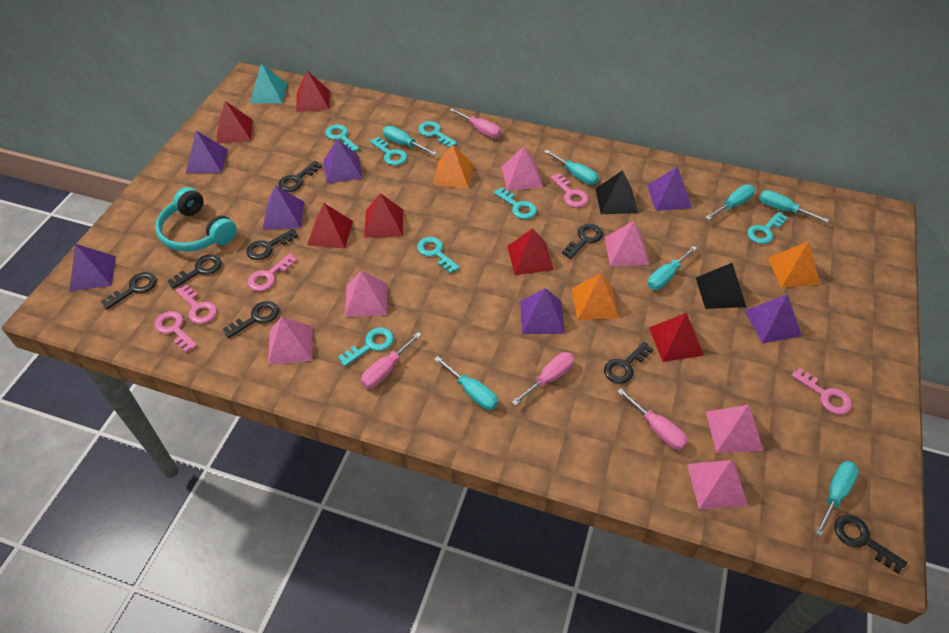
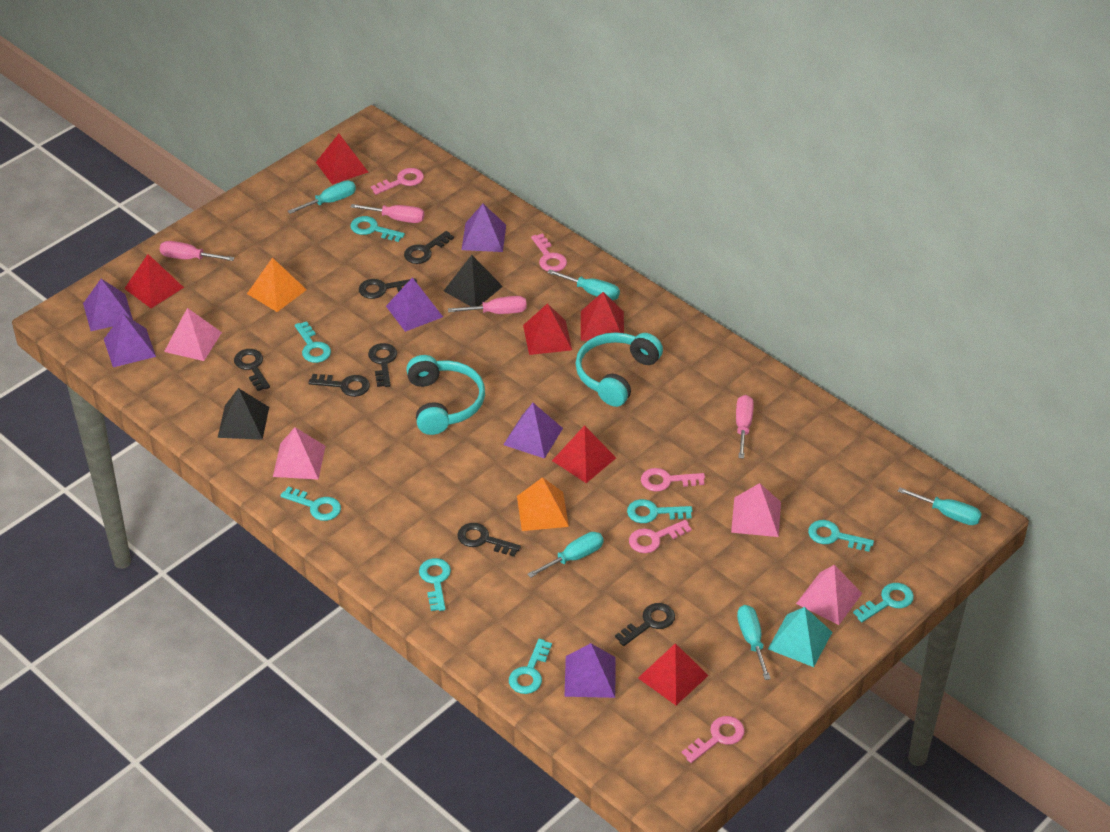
black key: [101,272,157,309] [167,254,222,289] [223,301,279,338] [246,229,298,260] [279,161,322,192] [562,224,603,259] [604,341,653,384] [834,515,907,574] = 8 -> [234,349,270,391] [308,374,370,397] [359,278,417,299] [368,343,397,387] [404,231,454,264] [457,523,521,557] [615,603,675,646] = 7
orange pyramid: [433,144,474,189] [572,274,619,320] [768,241,820,288] = 3 -> [247,258,307,312] [517,477,569,531] = 2
pink pyramid: [268,317,313,365] [345,271,387,317] [501,147,543,191] [605,221,649,266] [687,460,748,509] [706,405,763,453] = 6 -> [164,308,222,361] [273,427,325,480] [731,483,781,537] [796,565,862,625] = 4
purple pyramid: [69,244,116,291] [186,131,228,173] [262,185,304,229] [323,139,363,184] [520,288,565,334] [647,166,692,211] [744,294,802,343] = 7 -> [83,279,133,331] [104,314,156,367] [386,278,443,332] [462,204,506,252] [503,403,563,459] [565,643,616,698] = 6
turquoise headphones: [155,187,237,252] = 1 -> [406,355,485,435] [575,332,663,407] = 2
turquoise key: [325,124,359,151] [338,327,394,366] [370,137,407,166] [417,237,460,274] [418,121,457,148] [494,187,537,219] [747,212,788,244] = 7 -> [280,486,341,521] [295,321,331,363] [350,216,405,242] [419,558,451,611] [509,639,552,694] [627,499,693,523] [808,520,874,552] [853,583,914,622] = 8
turquoise screwdriver: [383,126,436,155] [434,356,498,410] [544,150,599,185] [648,246,697,290] [705,184,755,220] [759,190,829,223] [815,461,859,536] = 7 -> [288,180,356,214] [527,532,604,578] [547,270,620,300] [737,605,771,680] [898,487,982,525] = 5

